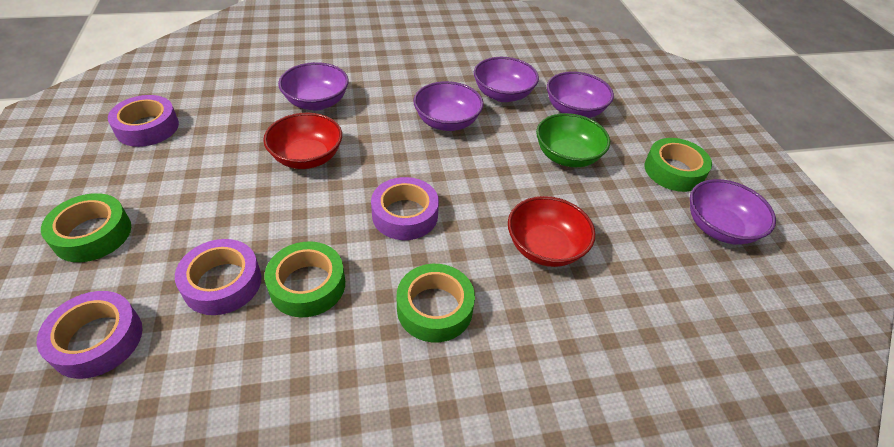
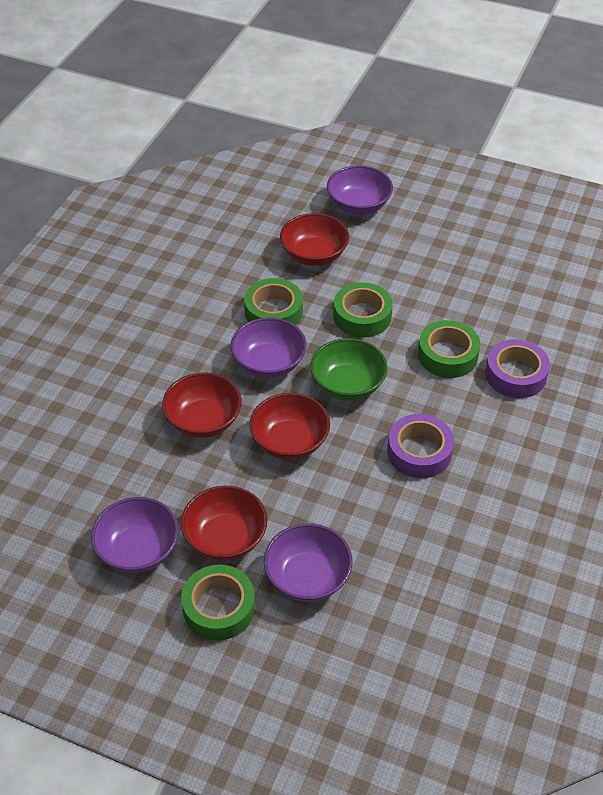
purple bowl: [278,62,349,111] [413,81,483,131] [474,57,539,102] [547,71,614,118] [690,179,776,245] = 5 -> [91,497,179,573] [231,317,307,378] [264,523,353,602] [327,165,393,215] = 4
purple tape: [37,291,142,379] [108,95,179,147] [175,239,262,315] [371,177,439,240] = 4 -> [387,414,454,478] [485,339,550,398] = 2
red bowl: [263,113,342,169] [508,196,595,267] = 2 -> [162,373,242,438] [181,486,267,561] [249,393,330,460] [280,213,349,266] = 4

